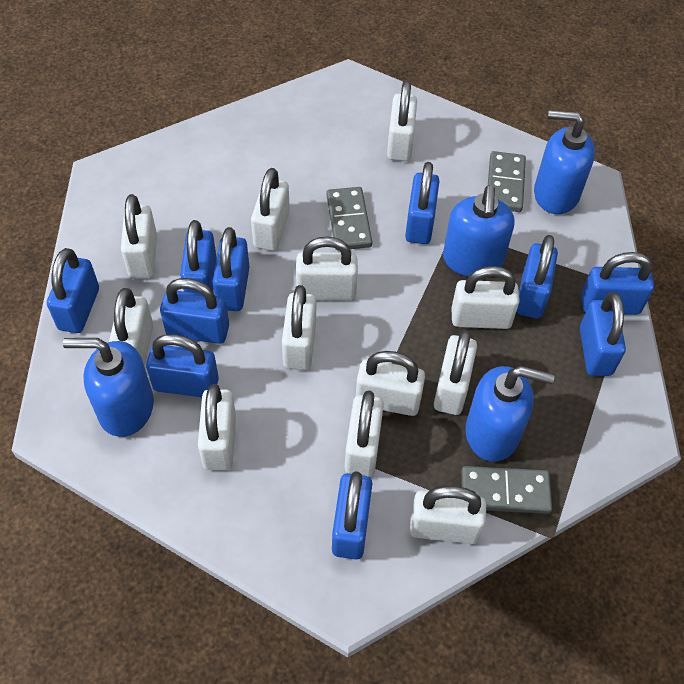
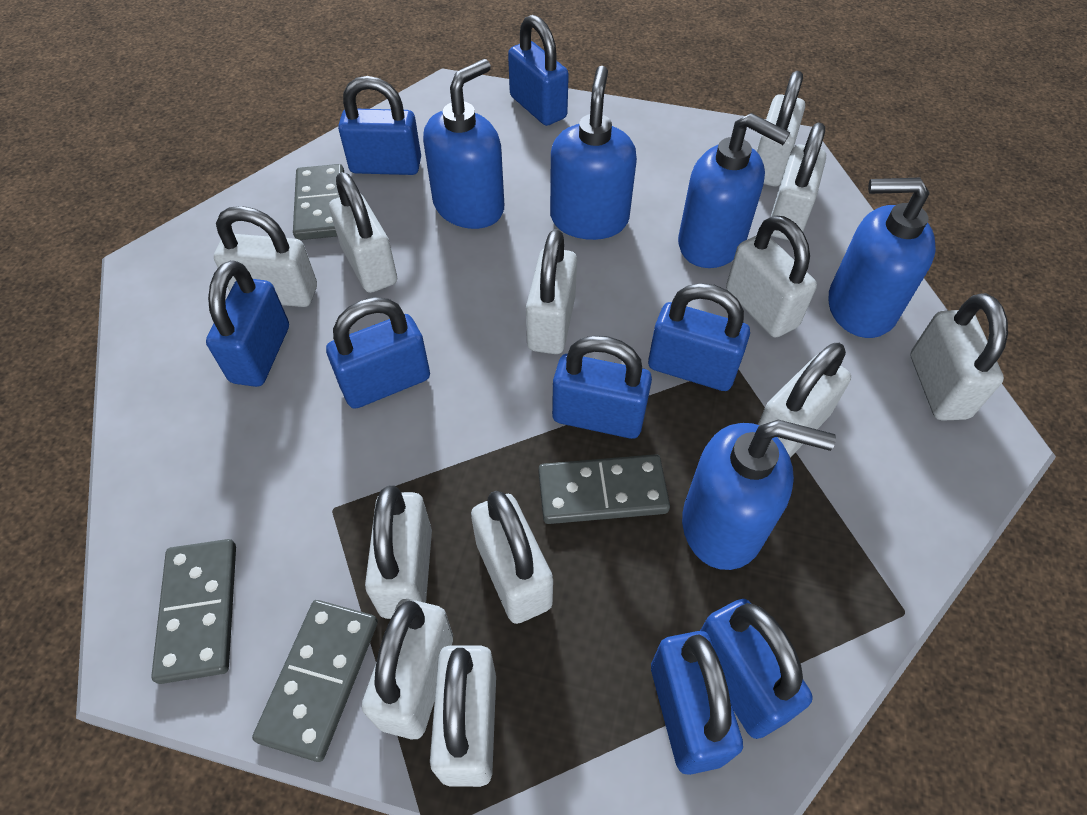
blue padlock: [47,248,99,333] [146,334,219,397] [160,278,229,344] [180,220,217,294] [212,227,249,311] [332,471,372,559] [405,162,439,244] [516,235,558,318] [580,292,626,376] [581,252,654,315] = 10 -> [206,260,289,387] [326,297,430,409] [338,76,421,175] [508,15,569,126] [552,335,652,439] [648,283,750,391] [651,631,743,775] [700,599,813,739] = 8
blue soap dispenser: [63,338,154,437] [443,185,515,277] [466,366,555,462] [534,110,595,214] = 4 -> [423,59,504,229] [550,66,637,240] [678,113,790,268] [682,420,836,570] [829,178,936,338] = 5
grey domino: [326,187,372,250] [461,466,552,514] [488,151,526,212] = 3 -> [151,539,236,684] [252,600,378,762] [293,164,345,240] [538,454,670,524] = 4

